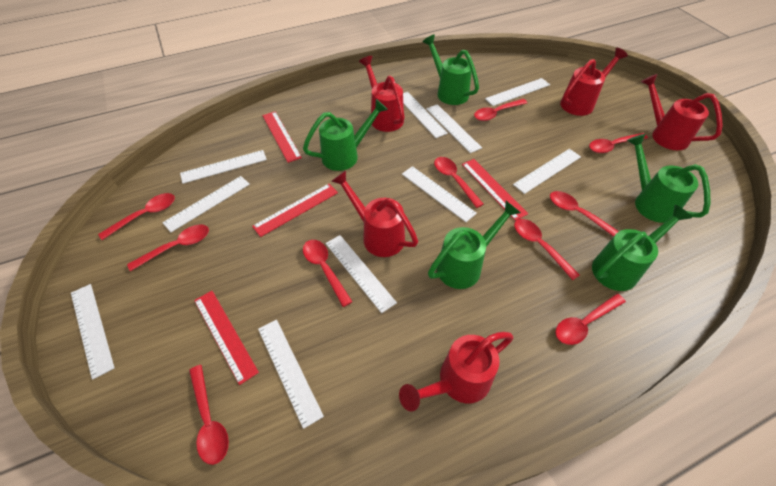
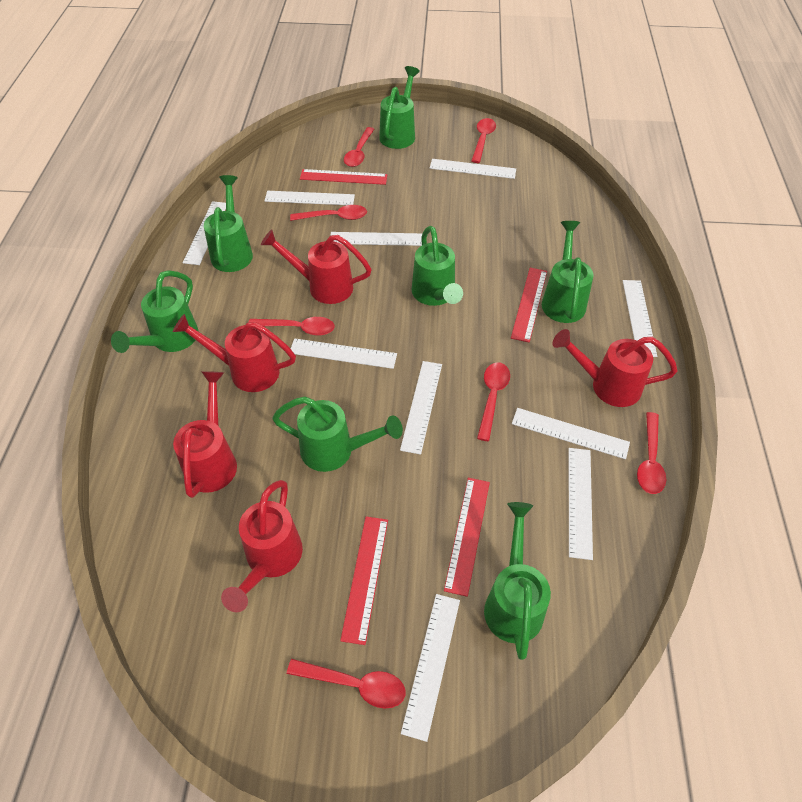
green watering can: [303,99,388,171] [422,34,479,105] [428,201,521,289] [592,205,692,291] [627,134,711,223] = 5 -> [111,270,198,353] [204,175,253,272] [272,397,403,472] [379,66,420,149] [412,226,463,306] [484,502,551,660] [542,221,593,323] = 7
red spoon: [98,193,175,240] [127,225,209,271] [189,365,229,465] [303,240,353,307] [434,157,484,208] [474,99,527,121] [514,219,580,280] [550,191,619,237] [555,294,626,345] [589,133,648,153] = 10 -> [249,317,335,336] [287,659,406,709] [290,205,367,221] [344,127,374,167] [471,118,496,163] [477,362,510,441] [637,412,666,494] = 7

